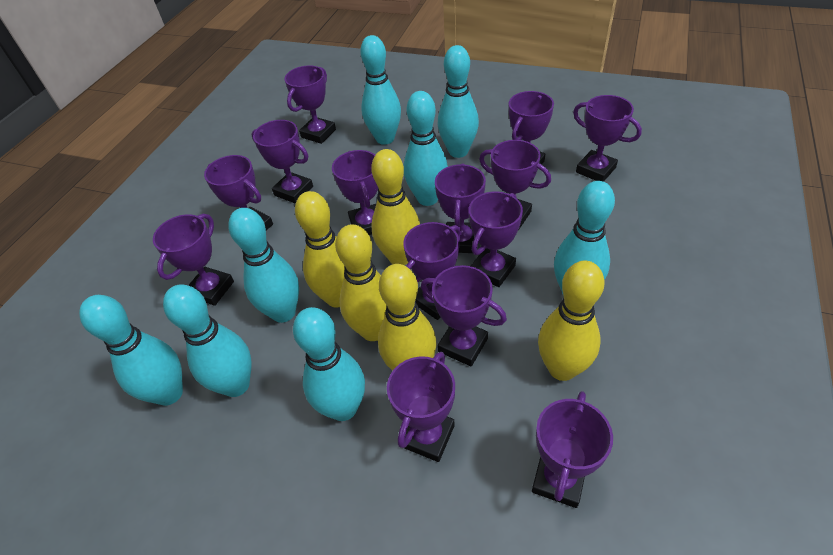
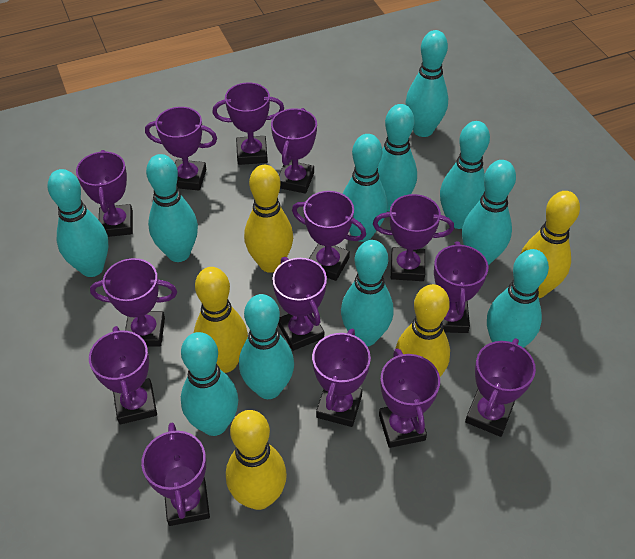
turquoise bowling pin: [79,295,183,406] [163,284,252,397] [228,208,299,323] [293,307,365,421] [360,35,401,145] [404,91,448,206] [438,45,479,158] [554,181,615,296] = 8 -> [48,169,108,277] [146,154,198,262] [181,332,238,436] [239,294,294,399] [341,240,394,347] [343,134,388,242] [377,104,417,212] [405,30,448,137] [440,121,490,229] [462,160,516,265] [487,249,549,348] = 11

